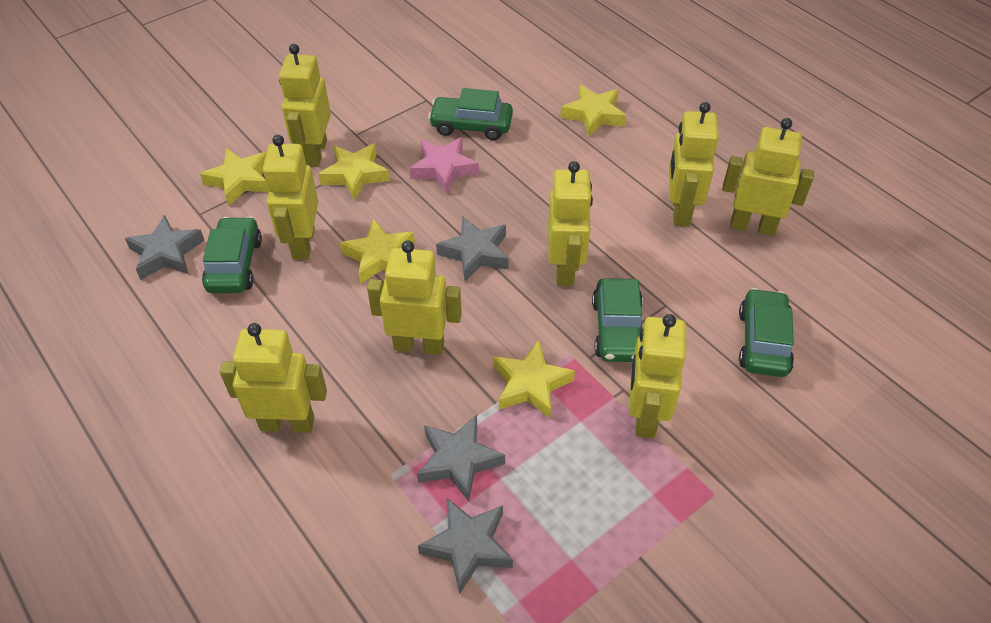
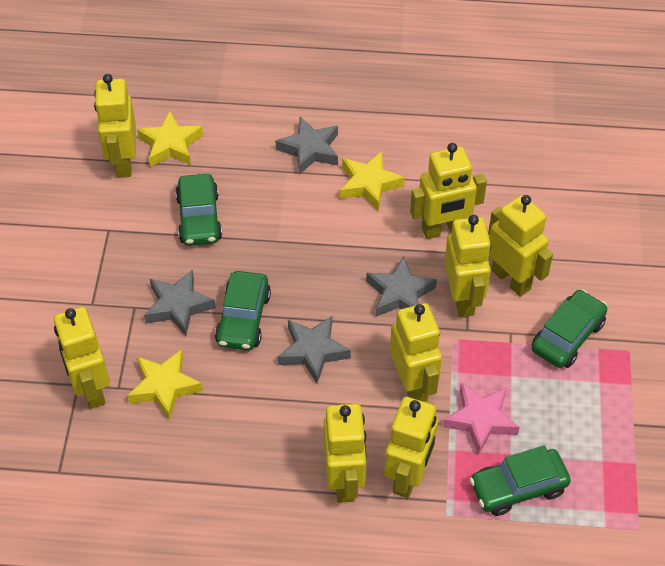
yellow star: [200,148,269,206] [318,144,390,200] [340,219,415,284] [493,340,575,418] [560,85,626,137] = 5 -> [127,349,203,420] [137,111,203,167] [340,151,405,211] = 3

